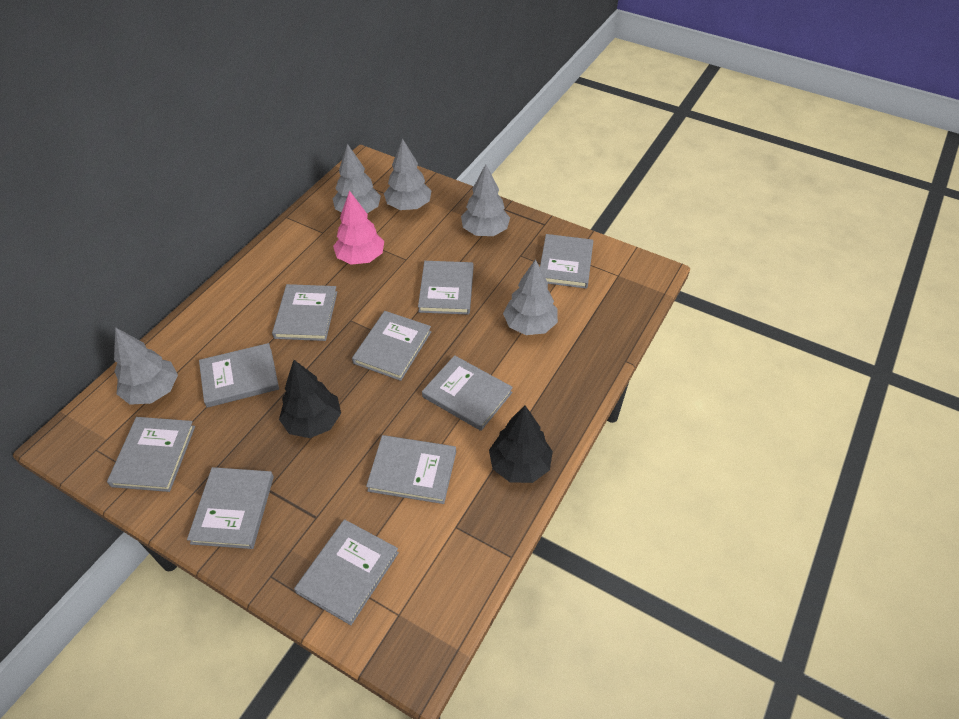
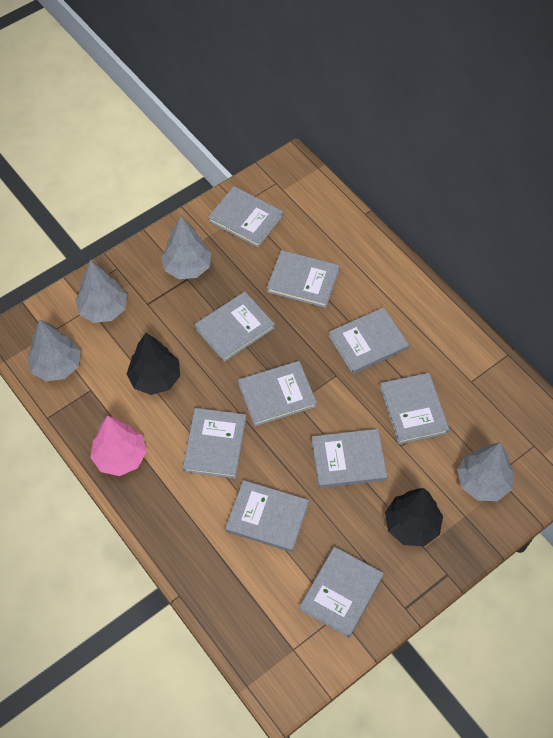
grey tree: [114,327,178,405] [333,144,381,213] [384,138,432,210] [461,164,510,236] [503,259,558,335] = 5 -> [27,319,81,381] [75,260,127,323] [161,216,211,279] [457,442,514,501] = 4

